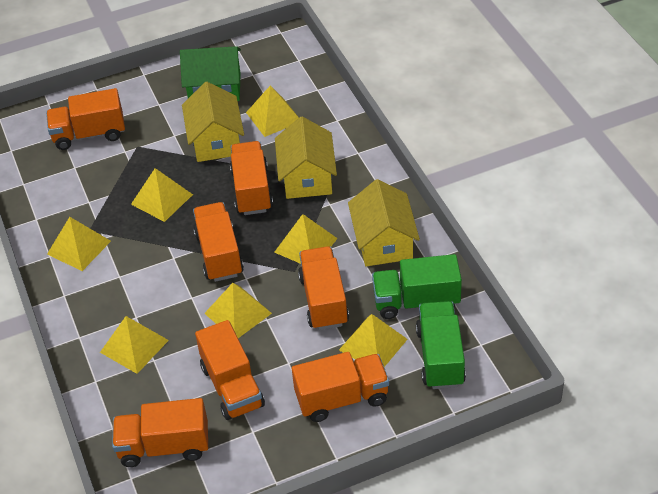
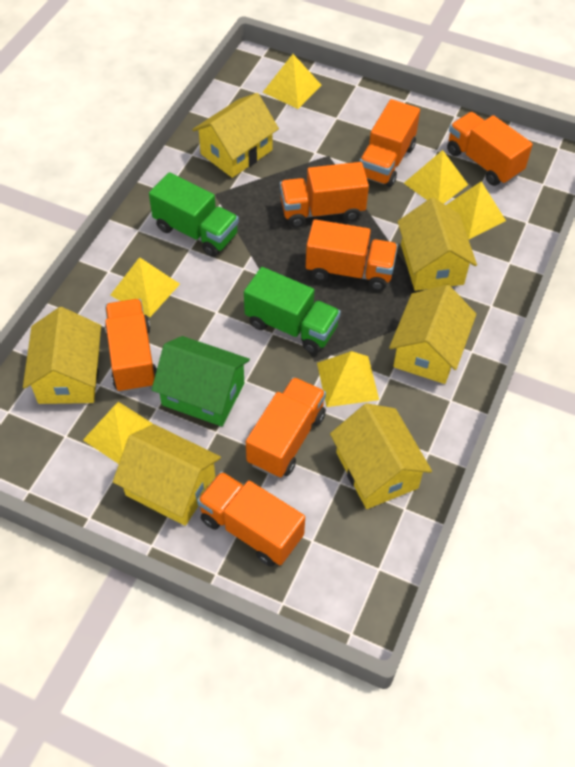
yellow house: [182,82,244,162] [275,116,337,199] [348,179,420,266] = 3 -> [23,307,101,404] [113,424,221,526] [192,93,279,178] [330,403,432,509] [389,285,476,384] [397,198,477,291] = 6
yellow pyramid: [47,217,111,271] [100,316,169,374] [131,168,193,222] [204,283,272,338] [246,86,299,137] [274,214,338,264] [339,314,408,367] = 7 -> [83,402,153,464] [110,257,180,317] [263,54,321,109] [317,351,379,407] [404,150,468,204] [446,181,506,239] = 6

